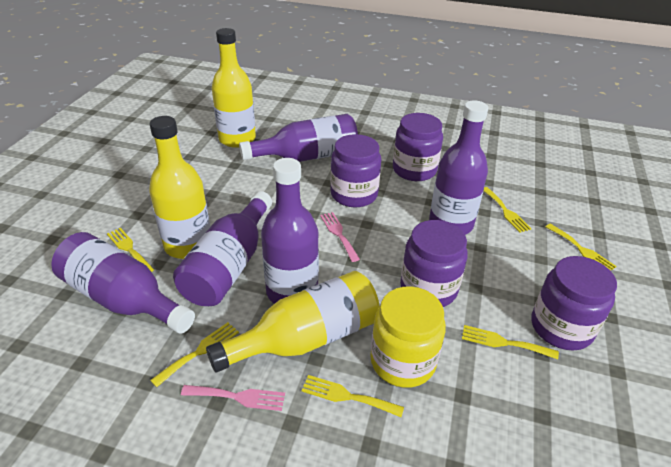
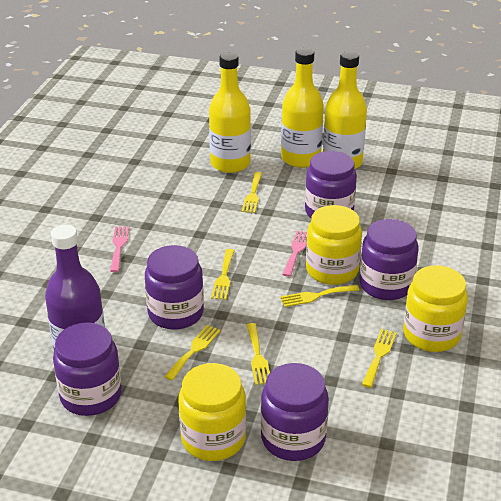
purple bottle: [51,232,195,334] [173,191,272,306] [239,114,358,162] [261,158,319,304] [429,100,488,235] = 5 -> [45,224,105,350] = 1
purple jar: [330,134,381,207] [393,113,443,181] [400,220,468,307] [531,256,617,351] = 4 -> [53,323,122,416] [145,245,204,330] [261,363,329,461] [305,151,357,218] [359,219,419,300] = 5
yellow jar: [370,286,446,388] = 1 -> [178,363,246,461] [306,205,362,285] [403,265,468,352] = 3

